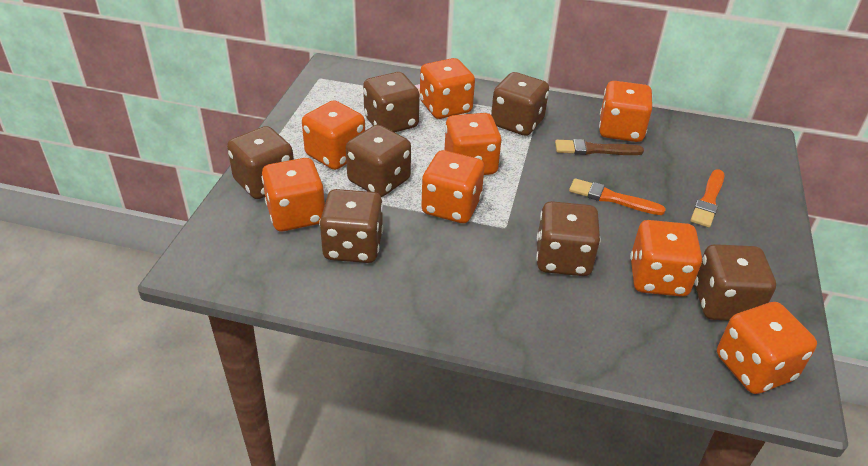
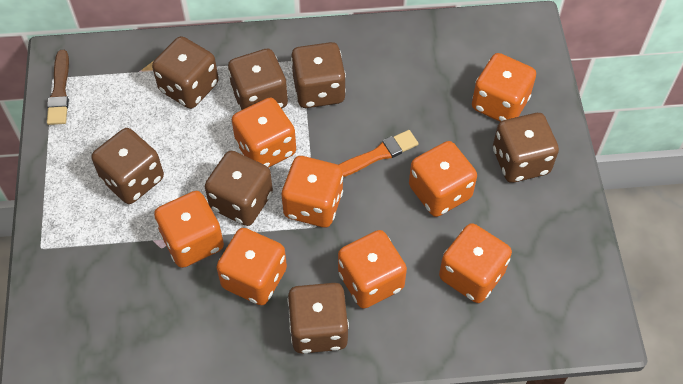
orange brush: [569,178,666,215] [690,169,724,228] = 2 -> [339,130,418,177] = 1

